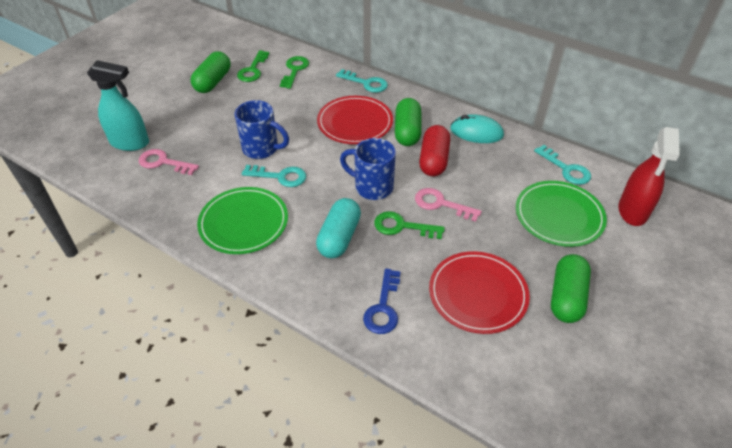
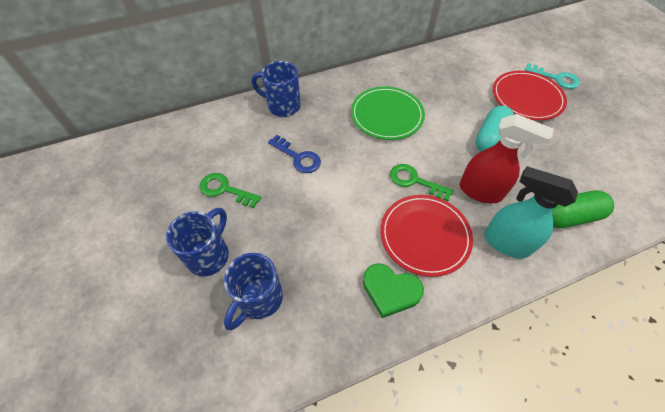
blue mug: [235,100,289,159] [340,138,396,200] = 2 -> [166,208,229,276] [224,253,283,330] [252,61,300,117] = 3
green capsule: [191,51,230,93] [395,98,421,146] [551,254,591,323] = 3 -> [552,190,614,228] = 1
green heart: none = 0 -> [363,263,424,318] = 1
green key: [237,50,270,82] [280,56,309,89] [374,211,445,239] = 3 -> [200,173,261,208] [390,164,454,201] = 2
green plate: [197,187,288,254] [516,181,607,247] = 2 -> [351,86,425,140] = 1
pink key: [139,149,199,175] [415,188,482,222] = 2 -> none = 0
red capsule: [419,125,450,176] = 1 -> none = 0
turquoise key: [242,165,306,187] [336,69,388,93] [534,145,591,185] = 3 -> [524,63,580,89] = 1
turquoise mouse: [451,114,504,143] = 1 -> none = 0

